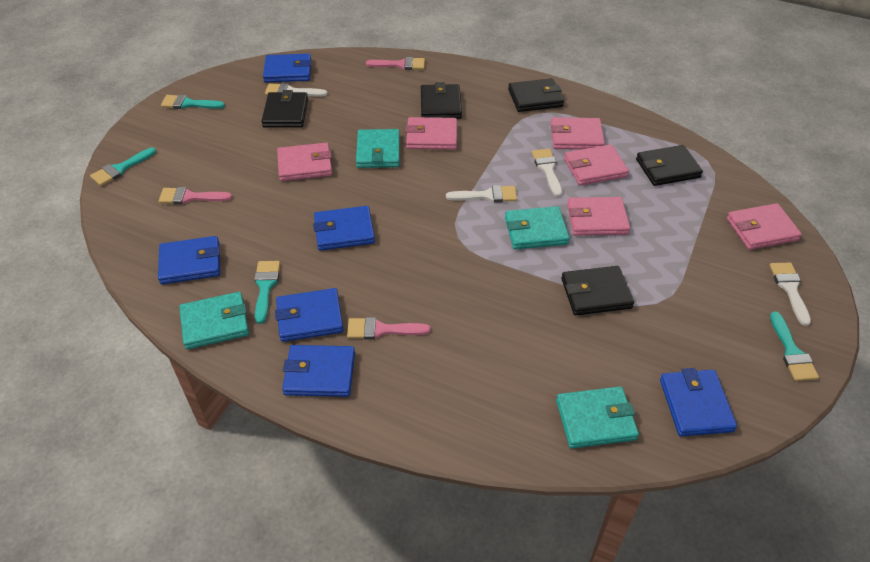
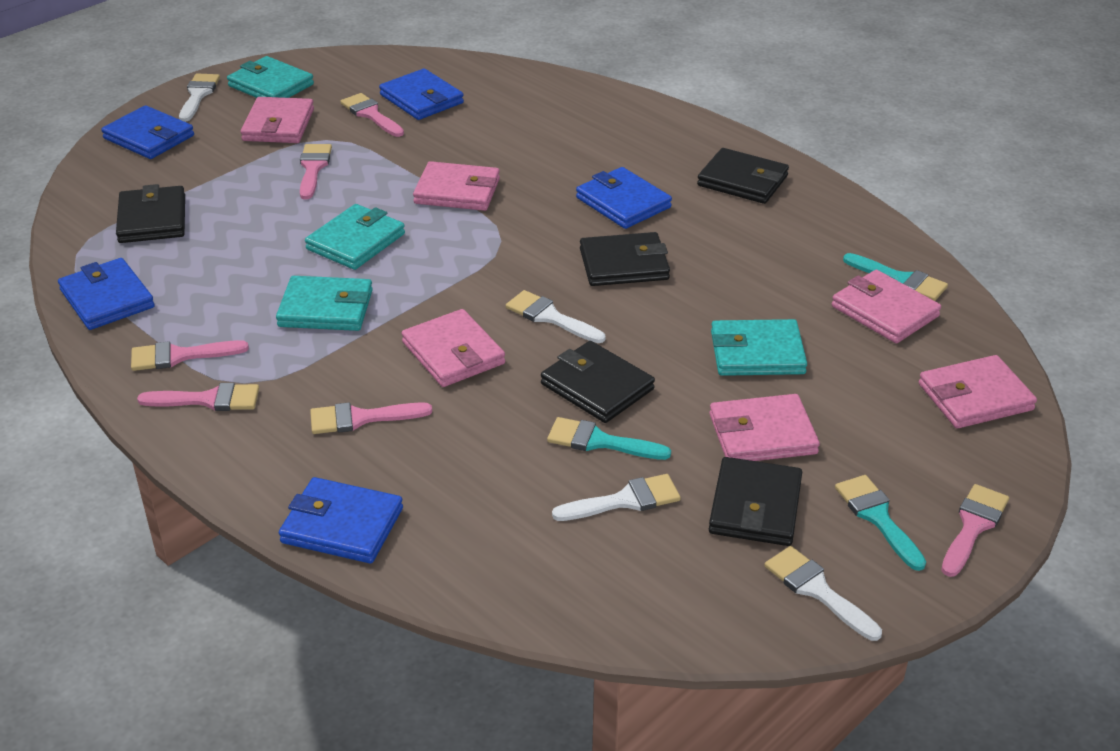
blue wallet: [158,236,220,284] [263,54,311,83] [275,288,343,342] [282,345,355,397] [313,206,375,251] [660,368,737,436] = 6 -> [58,258,155,330] [101,105,194,159] [279,477,403,563] [379,69,464,120] [576,167,672,229] = 5
pink brush: [159,187,232,204] [347,317,430,339] [366,57,425,70] = 3 -> [131,340,249,371] [137,383,259,411] [300,144,332,199] [310,402,432,434] [340,93,404,137] [941,484,1009,577] = 6
turquoise brush: [90,147,156,186] [161,95,225,109] [254,261,280,324] [770,312,819,381] = 4 -> [547,417,671,460] [835,475,926,571] [843,253,948,301] = 3

